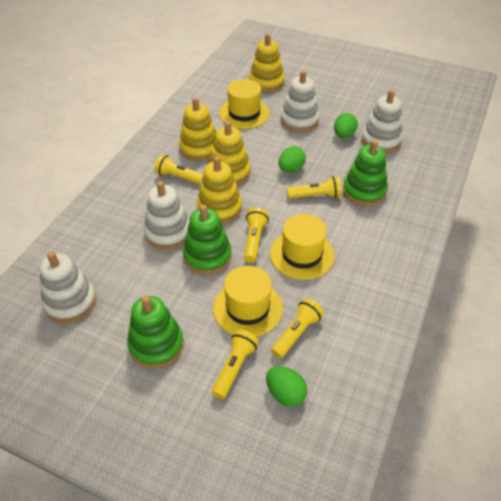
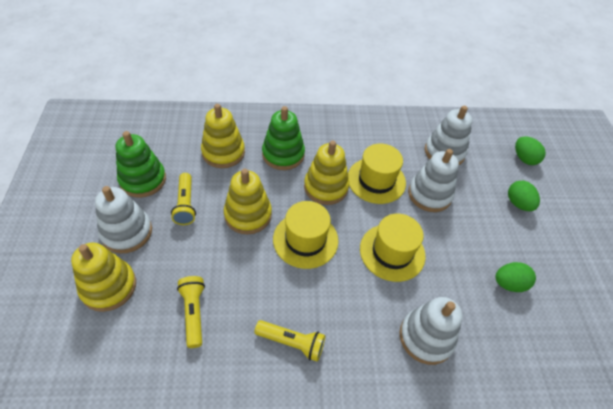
green stacking toy: [127,295,184,369] [183,205,232,275] [343,140,388,206] = 3 -> [116,131,166,198] [262,106,305,170] = 2
yellow flashlight: [154,155,204,185] [212,329,259,399] [244,208,269,263] [271,298,324,359] [287,176,342,199] = 5 -> [171,173,196,225] [177,276,205,348] [255,320,325,362] = 3

